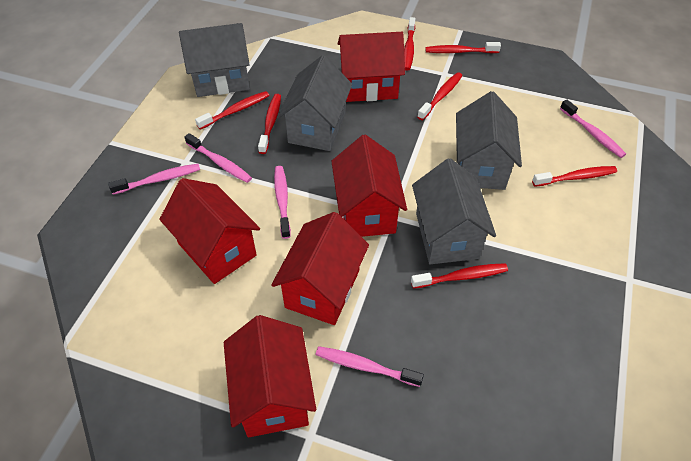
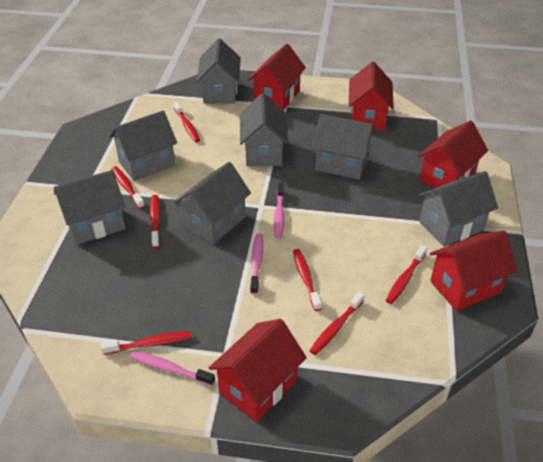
grey house: [179,23,250,97] [277,55,352,151] [412,158,496,264] [456,91,522,190] = 4 -> [54,170,126,245] [109,111,177,181] [174,162,251,245] [197,38,241,104] [240,93,288,166] [312,114,375,180] [418,171,498,247] = 7
pink toothbrush: [108,164,200,195] [184,133,252,183] [274,166,291,239] [316,346,424,387] [560,100,626,158] = 5 -> [130,351,215,386] [250,234,263,295] [274,183,285,239] = 3

